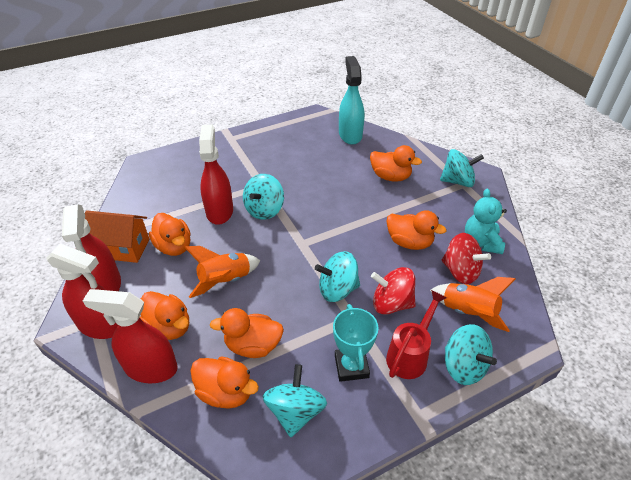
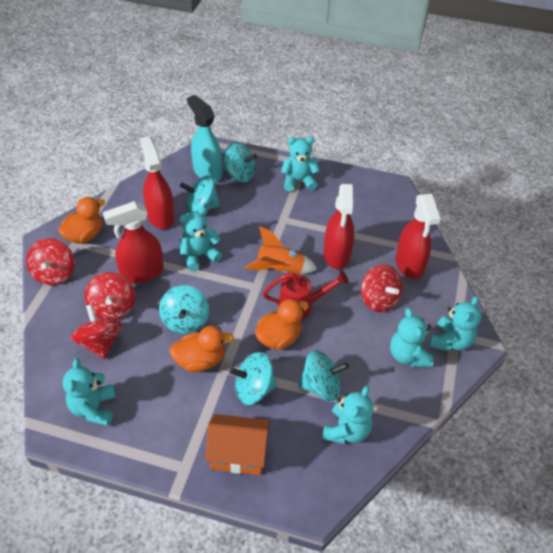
orange duck: [140,291,189,340] [149,213,191,256] [190,356,259,409] [210,308,284,358] [370,145,422,182] [386,210,446,250] = 6 -> [58,197,105,244] [169,326,234,372] [255,299,309,350] = 3
orange rocket: [184,246,260,298] [430,277,516,332] = 2 -> [245,226,317,274] = 1
red spinning top: [371,267,416,315] [442,233,491,284] = 2 -> [26,238,75,285] [70,304,122,359] [84,272,135,320] [361,264,403,312] = 4
turquoise teddy bear: [465,189,507,254] = 1 -> [63,358,116,426] [179,207,222,271] [281,136,320,191] [322,386,374,444] [390,308,434,367] [429,296,482,352] = 6
turquoise trophy: [333,304,378,382] = 1 -> none = 0

